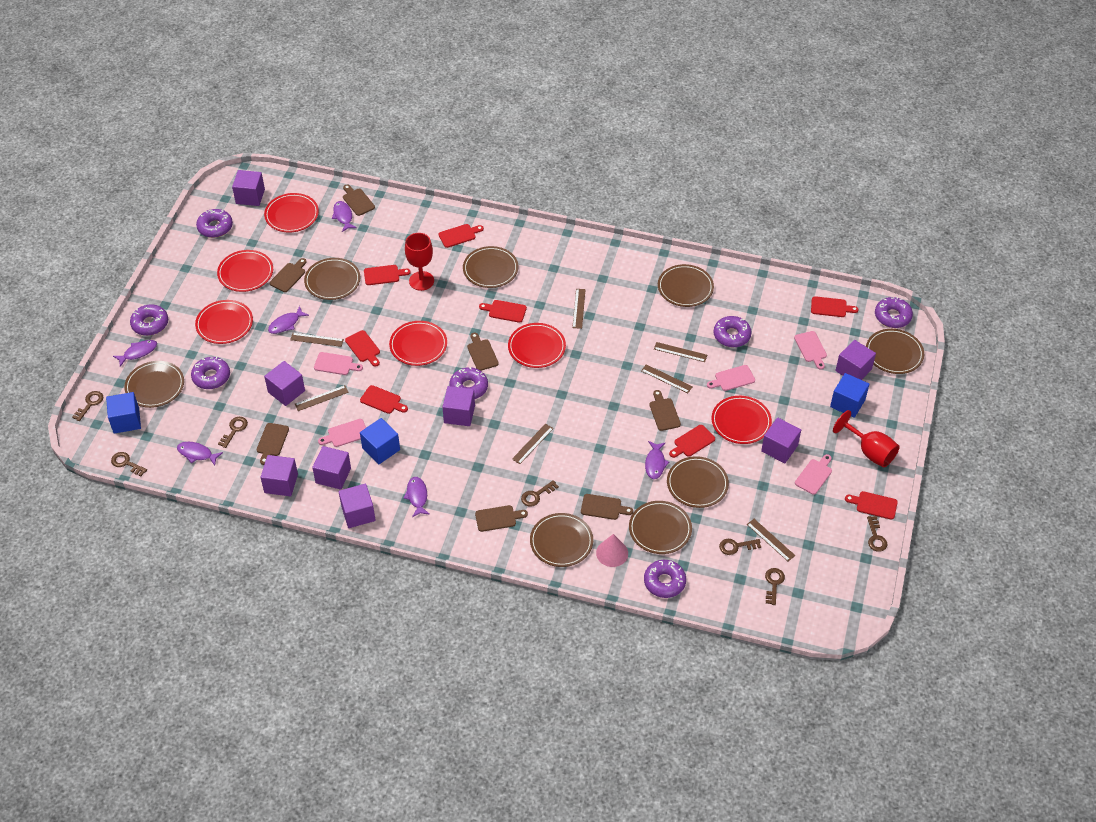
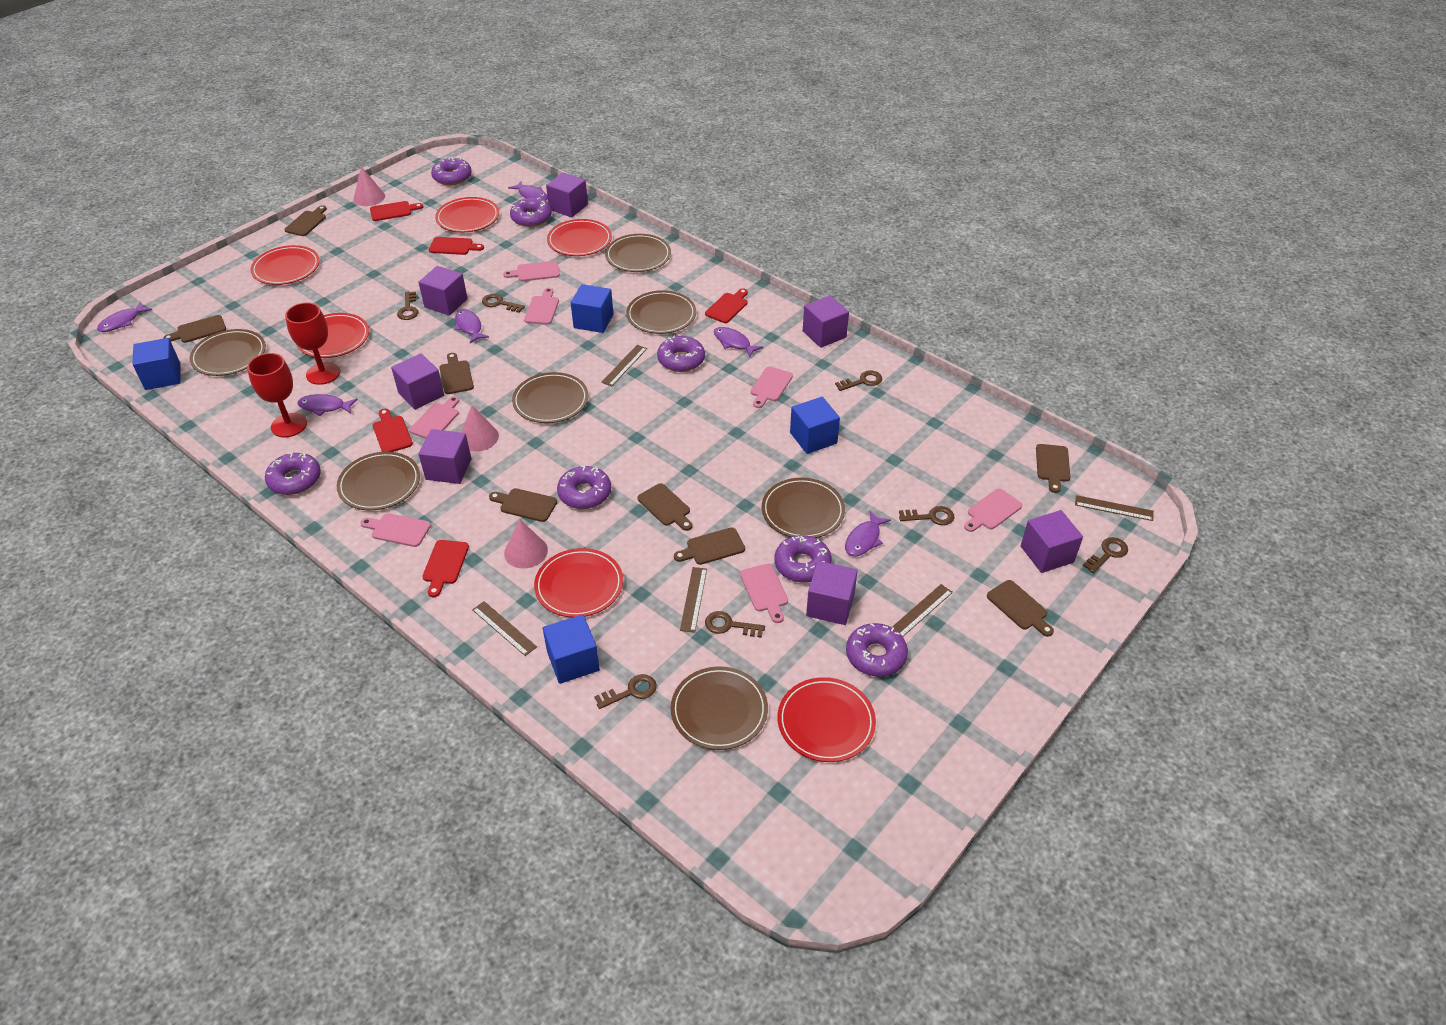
blue cube: [106,392,141,434] [360,418,400,464] [830,373,870,418] = 3 -> [133,338,181,390] [543,614,600,684] [571,284,613,333] [790,397,840,454] = 4
brown cutting board: [257,423,289,465] [270,258,307,292] [343,184,375,216] [467,333,499,371] [475,505,528,532] [581,494,633,520] [649,390,681,431] = 7 -> [163,315,226,343] [284,205,327,236] [439,353,474,394] [489,488,557,522] [637,483,693,531] [674,527,745,565] [987,580,1054,637] [1036,444,1070,493] = 8
brown plate: [124,361,184,408] [304,258,360,300] [463,246,518,288] [530,513,593,567] [629,501,692,554] [658,264,714,307] [667,456,729,508] [866,329,924,374] = 8 -> [190,329,266,376] [337,452,420,510] [512,372,588,423] [605,234,671,272] [626,290,696,334] [671,666,768,750] [762,478,845,538] = 7
brown ruler: [290,333,344,347] [295,385,349,411] [512,424,554,464] [572,289,586,329] [641,365,693,393] [654,342,707,362] [747,519,795,561] = 7 -> [472,601,537,656] [601,345,647,386] [680,567,707,632] [892,584,953,636] [1075,495,1154,521] = 5
pink cone: [596,534,628,567] = 1 -> [354,166,385,206] [461,405,499,451] [504,519,548,569] = 3
pink cutting board: [314,352,363,375] [318,419,366,447] [707,365,755,391] [794,331,827,370] [795,454,832,495] = 5 -> [360,513,431,547] [410,396,460,438] [503,261,560,281] [524,288,559,325] [740,564,788,623] [751,366,793,408] [964,488,1022,532] = 7
purple cube: [232,170,265,206] [260,455,298,496] [264,361,305,406] [312,446,351,490] [339,483,376,528] [443,386,475,426] [761,417,801,463] [835,340,876,380] = 8 -> [391,353,444,410] [418,266,468,316] [419,429,471,484] [546,172,588,217] [803,295,849,348] [806,561,858,625] [1021,510,1083,573] = 7
red cutting board: [345,330,380,367] [360,385,408,414] [364,265,410,285] [438,224,484,248] [479,300,527,323] [669,425,715,458] [811,296,859,317] [845,491,898,520] = 8 -> [370,201,423,221] [373,409,413,452] [422,540,469,597] [429,237,484,255] [705,288,748,323] = 5

